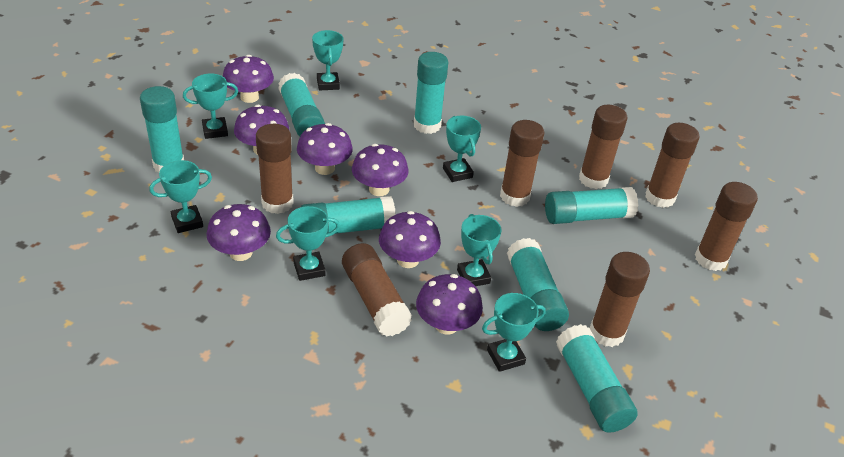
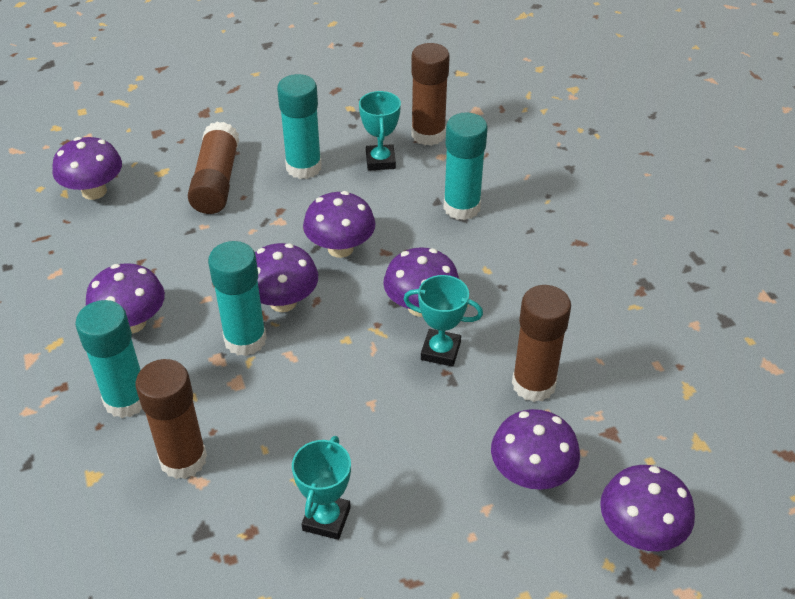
brown glue stick: [256,124,294,214] [342,243,412,337] [500,120,544,207] [579,105,627,189] [590,252,650,347] [645,123,699,208] [695,182,758,271] = 7 -> [135,359,207,479] [188,121,239,214] [411,43,450,146] [512,285,571,402] = 4
turquoise glue stick: [140,86,184,172] [278,73,325,137] [301,196,396,234] [414,52,448,134] [507,238,569,331] [545,187,638,224] [556,324,638,433] = 7 -> [75,300,142,418] [208,241,267,356] [277,74,322,179] [443,113,488,220] = 4
turquoise trophy: [149,160,212,233] [183,73,238,139] [276,206,340,281] [312,30,343,91] [443,116,481,182] [457,214,502,286] [482,293,546,372] = 7 -> [292,436,351,540] [359,91,401,170] [403,275,483,367] = 3

